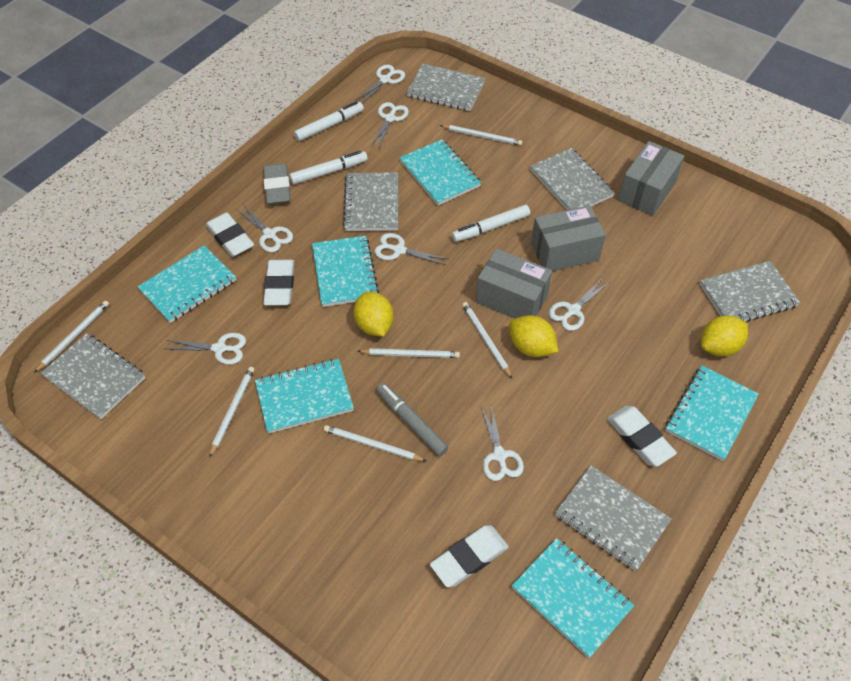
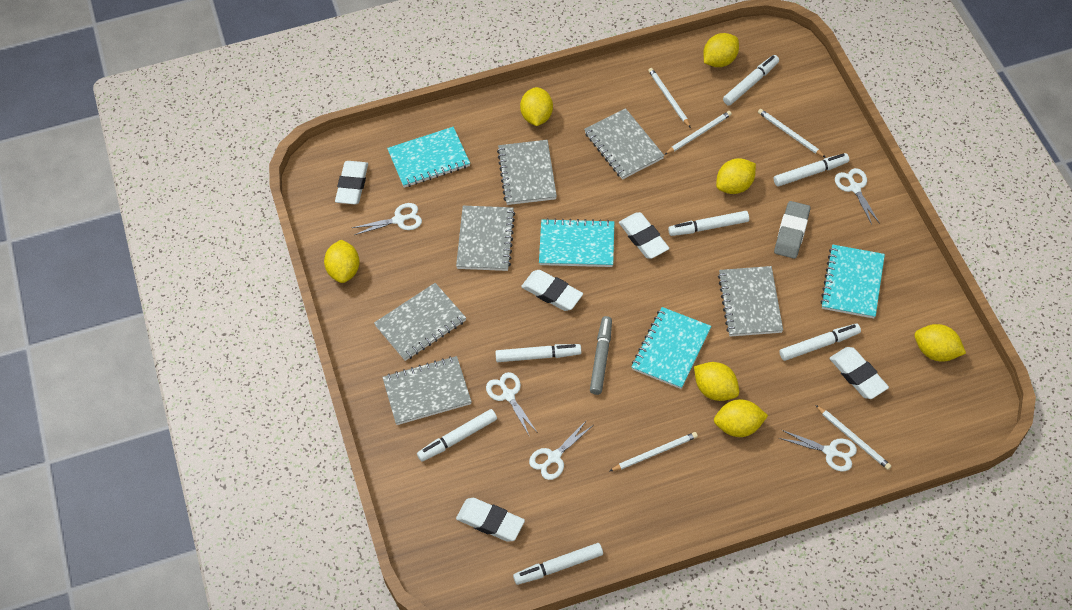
grey box: [476,248,552,319] [531,205,606,271] [618,141,684,216] = 3 -> none = 0
turquoise notebook: [138,245,236,323] [255,359,354,433] [312,236,379,307] [400,139,481,206] [512,538,634,658] [665,366,759,461] = 6 -> [387,127,470,188] [539,218,614,267] [632,307,711,389] [820,244,885,318] = 4
white eraser: [205,213,254,257] [263,260,294,306] [430,525,509,587] [607,406,677,467] = 4 -> [335,161,368,204] [456,498,525,542] [521,270,583,311] [619,212,670,259] [829,347,889,399] = 5
white marker: [289,151,368,185] [294,101,364,141] [452,204,530,242] = 3 -> [417,409,497,461] [495,344,581,362] [513,543,603,585] [668,211,749,236] [723,55,779,106] [774,153,850,186] [780,324,861,361] = 7
white pencil: [34,301,109,373] [209,367,255,458] [324,425,426,461] [358,348,460,358] [440,125,523,146] [462,302,512,378] = 6 -> [610,432,698,471] [648,68,691,128] [664,111,732,155] [758,109,826,158] [815,405,891,470] = 5
white scissors: [165,333,246,365] [236,205,293,252] [355,65,405,104] [370,102,409,149] [374,233,448,265] [481,403,524,481] [548,279,610,331] = 7 -> [352,203,422,235] [486,372,537,437] [529,420,592,480] [779,430,857,471] [835,168,879,225] = 5
yellow lemon: [354,292,393,336] [509,315,558,357] [701,315,748,357] = 3 -> [324,240,360,283] [520,87,553,126] [694,362,739,401] [703,33,739,67] [714,399,768,437] [716,158,756,194] [914,324,966,362] = 7

